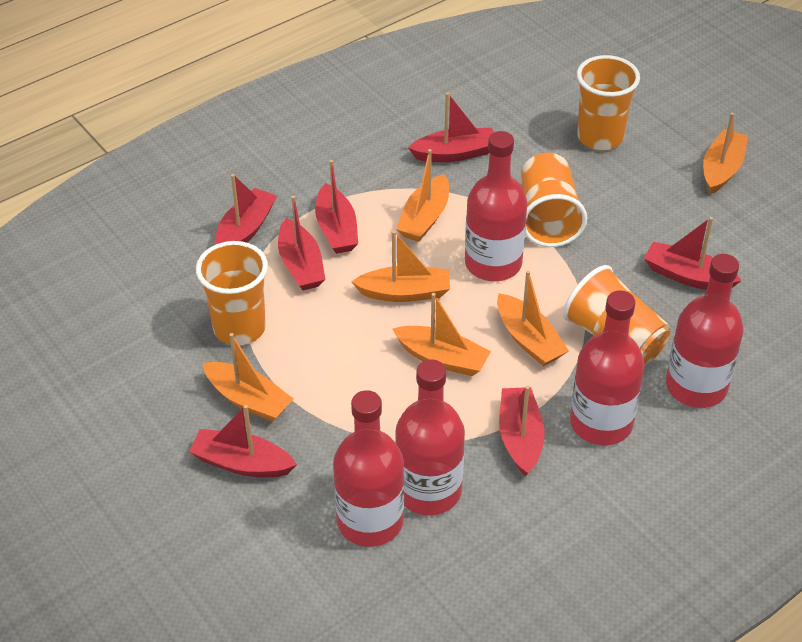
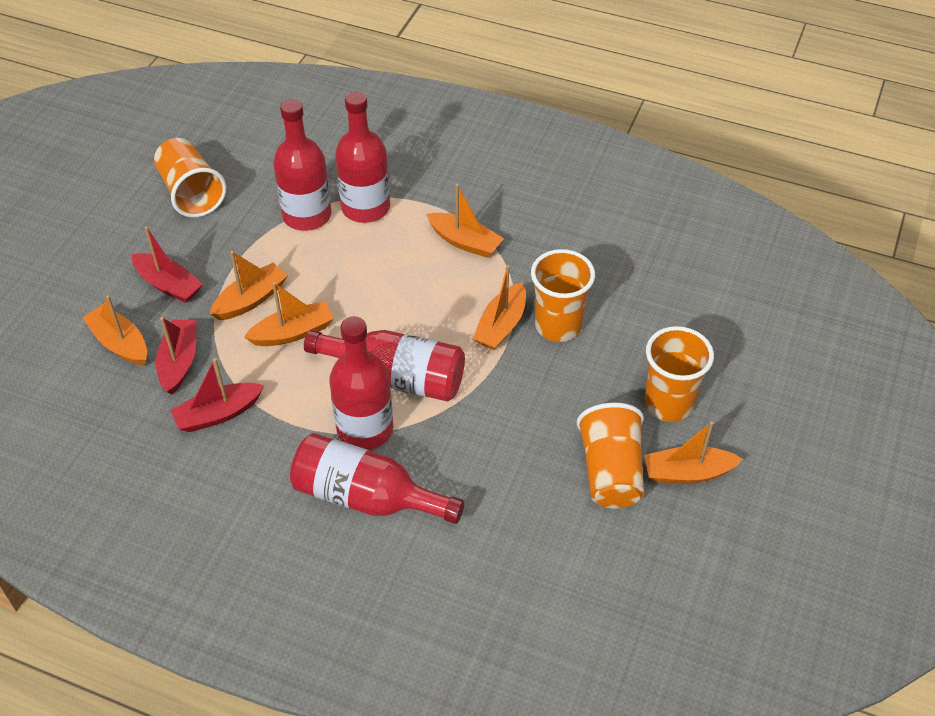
red boat: [189,405,297,477] [215,174,277,245] [278,195,326,290] [315,160,358,254] [408,92,494,162] [499,386,544,477] [644,217,742,290] = 7 -> [132,227,203,303] [156,317,197,395] [170,358,264,432] = 3

